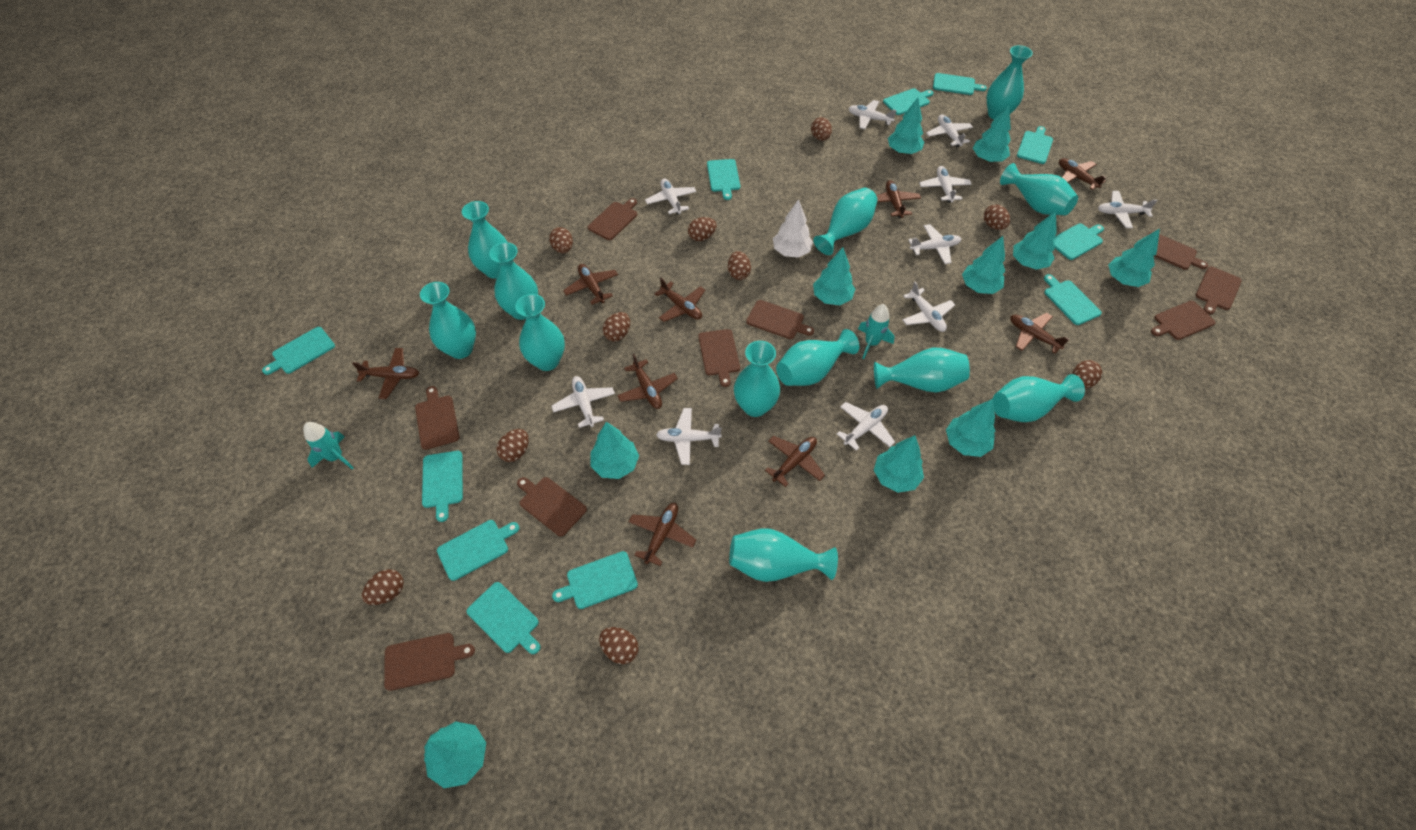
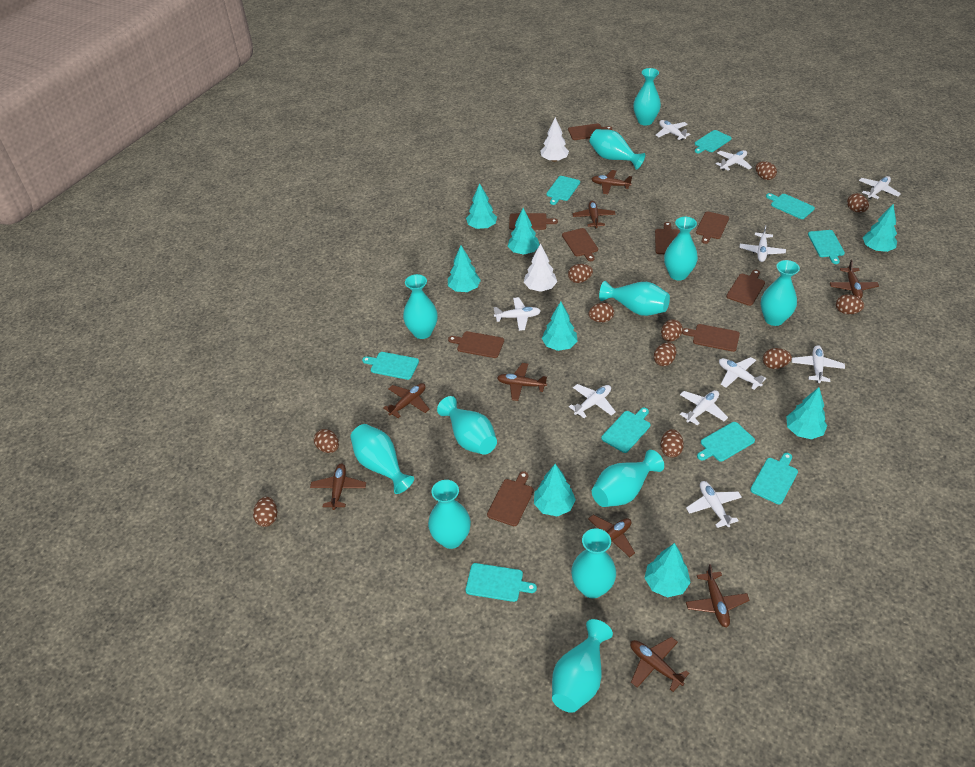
brown egg: [362,569,404,605] [496,429,529,462] [549,227,573,253] [599,627,639,664] [603,312,630,341] [688,217,717,241] [728,251,751,280] [811,117,832,141] [984,204,1010,230] [1072,360,1102,389] = 10 -> [253,497,277,527] [314,429,339,453] [568,264,593,283] [588,303,614,322] [654,342,676,366] [661,319,683,342] [661,429,684,458] [756,161,777,180] [763,348,792,369] [836,294,864,314] [847,193,869,213] = 11
turquoise cutting board: [262,327,335,375] [422,451,463,522] [437,520,519,581] [467,582,540,654] [552,551,638,609] [707,159,740,200] [883,88,934,115] [933,73,987,95] [1017,126,1053,164] [1044,274,1102,325] [1054,223,1104,260] = 11 -> [362,352,419,380] [466,563,537,602] [546,176,580,205] [601,408,650,453] [695,130,731,153] [697,422,755,462] [750,453,798,504] [766,193,815,219] [808,230,845,264] = 9
turquoise rocket: [303,422,354,470] [858,304,895,359] = 2 -> none = 0
turquoise tree: [424,721,486,788] [591,422,639,479] [813,247,855,305] [874,435,924,493] [888,98,924,154] [946,399,995,457] [962,236,1005,294] [973,106,1011,162] [1013,211,1057,270] [1108,228,1160,287] = 10 -> [448,245,481,292] [466,183,497,229] [508,208,540,255] [534,464,576,517] [542,301,578,351] [645,543,691,597] [786,387,827,439] [863,204,897,252] = 8
white tree: [773,199,813,258] = 1 -> [523,243,557,292] [540,117,569,162] = 2

